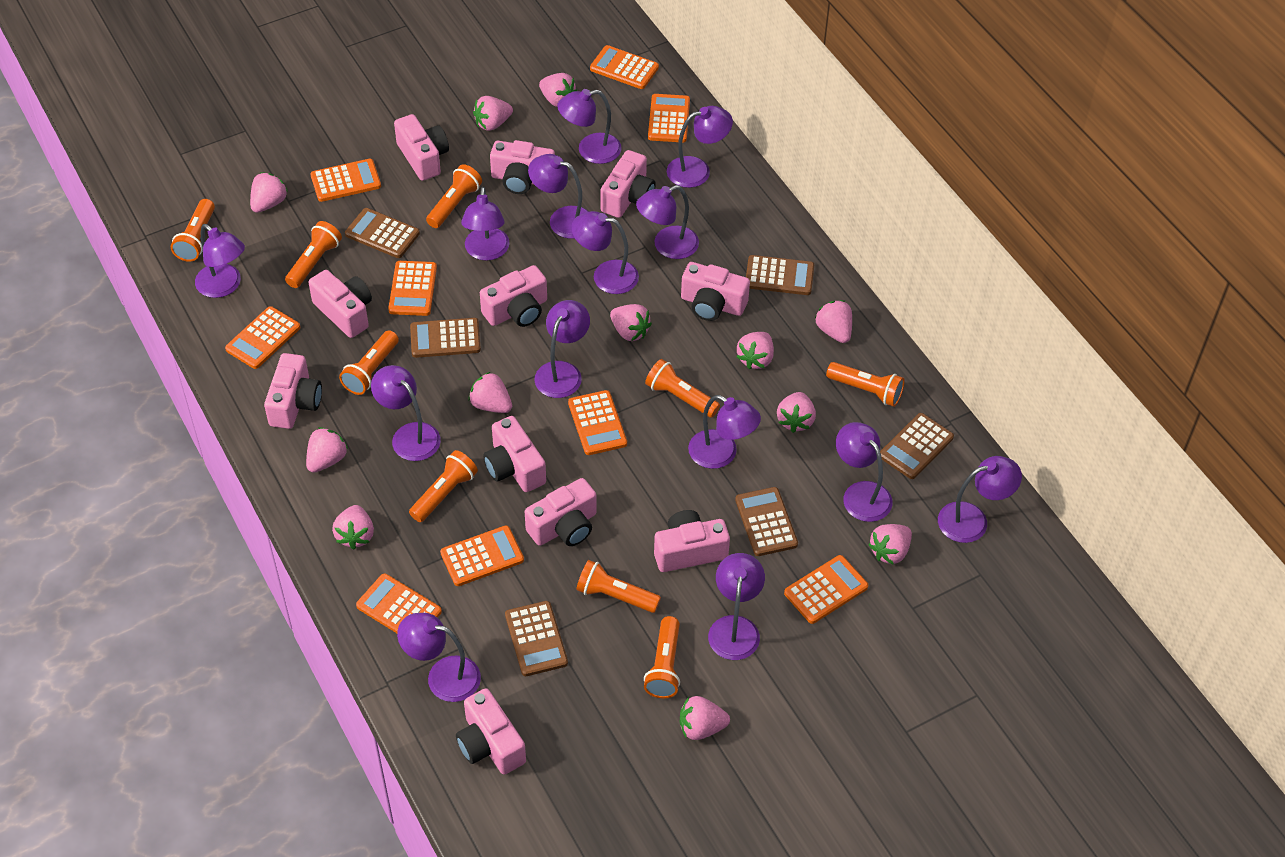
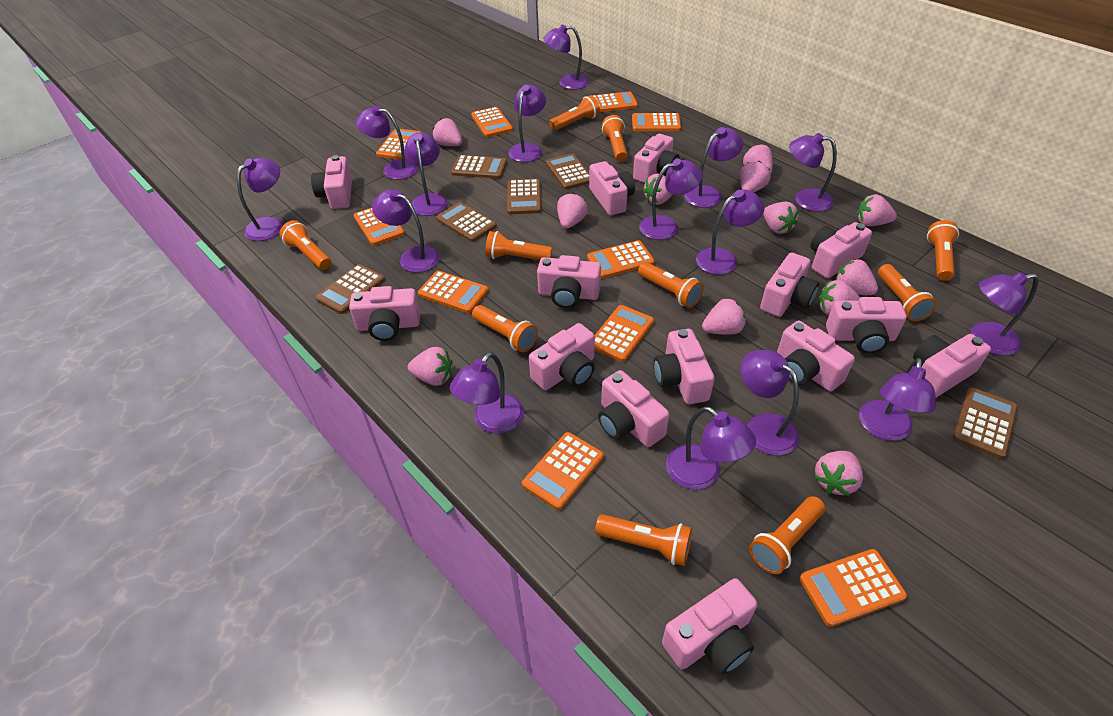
orange calculator: [225,306,300,369] [310,159,381,202] [356,574,442,633] [388,261,437,316] [440,526,524,586] [568,390,627,455] [590,45,659,89] [648,94,690,143] [784,555,868,624] = 9 -> [354,208,405,246] [376,128,421,159] [418,271,488,313] [471,107,513,137] [522,432,604,510] [587,240,655,279] [593,91,638,112] [594,305,654,362] [632,113,681,131] [799,549,907,627] = 10
orange flashlight: [171,199,215,262] [285,221,342,288] [339,330,399,395] [409,450,478,522] [426,164,482,228] [576,560,661,613] [644,616,680,698] [645,359,720,418] [826,362,905,407] = 9 -> [279,220,331,270] [472,305,538,352] [485,231,552,260] [549,95,600,131] [595,514,692,566] [602,115,628,162] [638,262,704,308] [749,496,825,574] [878,264,937,322] [927,220,959,281] = 10
pink camera: [264,353,322,429] [308,270,372,338] [394,114,449,181] [456,688,526,775] [480,265,547,327] [483,416,546,492] [490,140,555,194] [525,478,597,546] [600,150,656,218] [654,510,730,572] [681,262,750,321] = 11 -> [311,155,352,209] [349,286,420,341] [529,323,595,390] [537,255,601,308] [589,161,635,215] [598,370,669,447] [633,134,679,183] [653,329,715,404] [662,578,757,675] [760,253,819,317] [777,321,855,391] [810,222,872,278] [826,297,907,354] [913,334,991,398] = 14
purple lamp: [195,224,245,298] [371,365,441,461] [397,613,481,702] [461,187,510,261] [528,154,589,239] [535,300,590,398] [557,89,622,164] [571,211,639,294] [636,185,699,259] [667,106,733,188] [688,395,761,469] [708,553,765,660] [836,422,892,522] [938,456,1022,543] = 14 -> [237,158,283,241] [356,106,418,180] [372,189,440,273] [404,133,448,216] [450,352,524,434] [508,85,546,162] [543,25,589,90] [639,159,702,240] [666,406,756,490] [684,127,743,208] [696,190,765,275] [740,350,799,456] [789,133,837,212] [859,358,936,441] [970,272,1039,356] = 15

